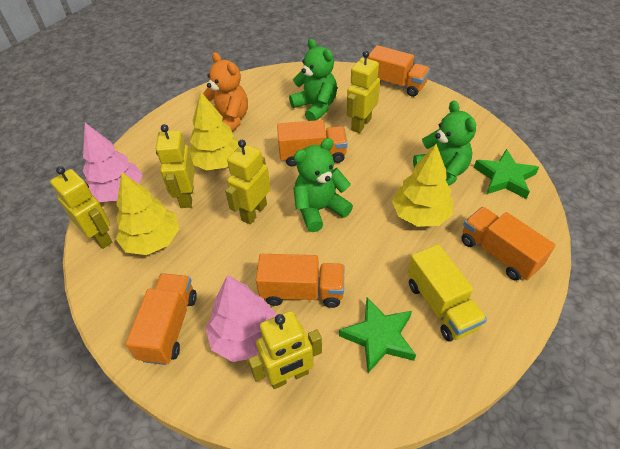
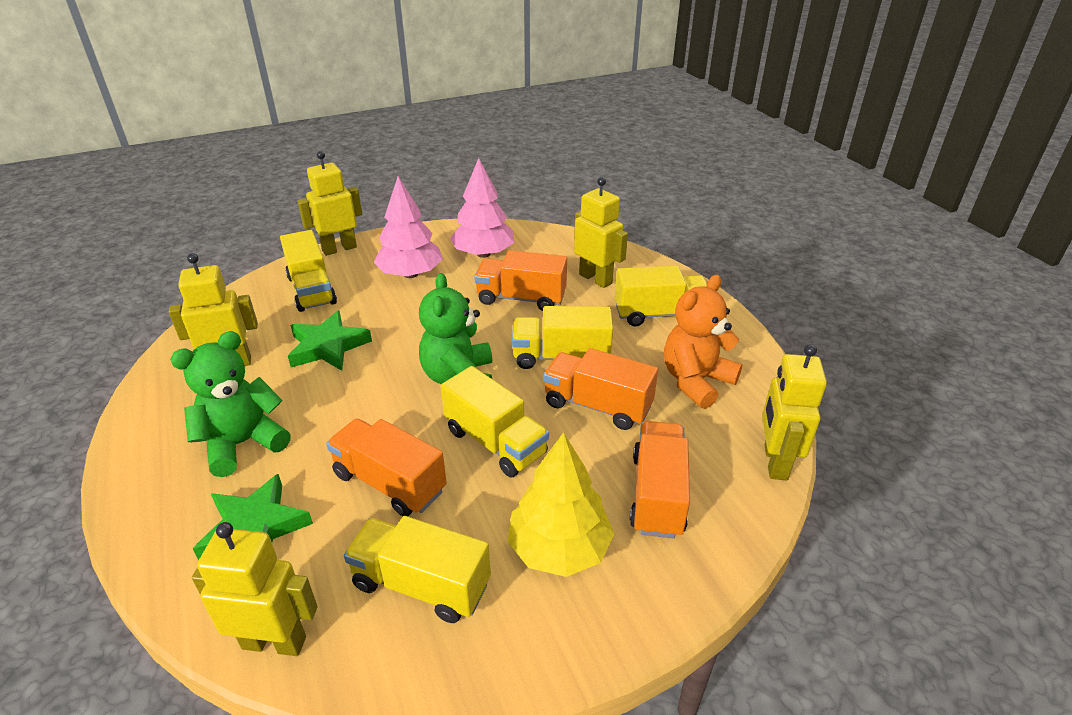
green teddy bear: [289,38,337,121] [293,138,353,232] [413,100,476,185] = 3 -> [170,331,291,477] [419,273,492,384] = 2
orange truck: [126,273,197,365] [256,254,344,308] [277,120,348,167] [367,45,430,97] [461,207,556,281] = 5 -> [326,419,447,516] [474,250,567,311] [543,348,658,430] [630,421,690,539] = 4
yellow tree: [115,172,179,255] [189,92,239,171] [392,144,453,227] = 3 -> [507,432,614,577] = 1
yellow truck: [408,244,487,342] = 1 -> [280,230,337,312] [344,516,491,623] [441,366,549,477] [512,306,613,369] [615,266,707,326] = 5

